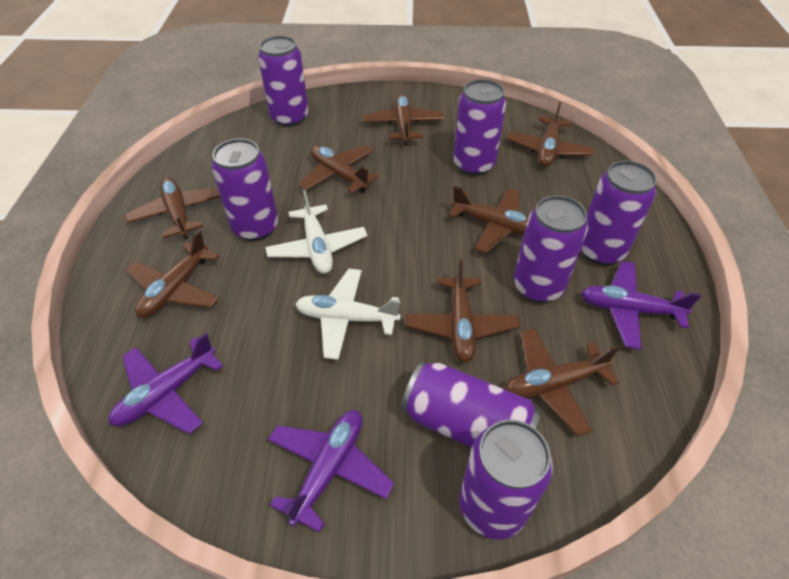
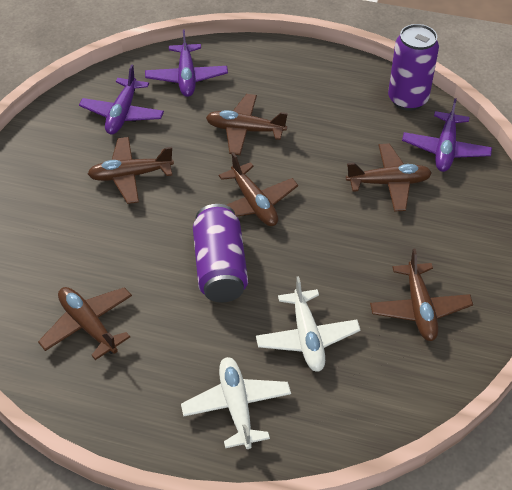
brown plane: [125,177,221,239] [126,230,220,318] [299,145,379,194] [363,94,445,145] [405,260,520,363] [449,186,528,253] [505,328,619,436] [507,102,594,167] = 8 -> [38,287,132,360] [88,137,174,204] [206,94,288,155] [219,153,298,226] [346,143,432,212] [370,249,473,341] = 6
purple can: [212,138,278,241] [258,36,309,127] [402,361,541,448] [453,79,506,176] [459,420,553,539] [514,195,588,303] [581,161,657,265] = 7 -> [193,204,248,303] [388,24,439,111] = 2

